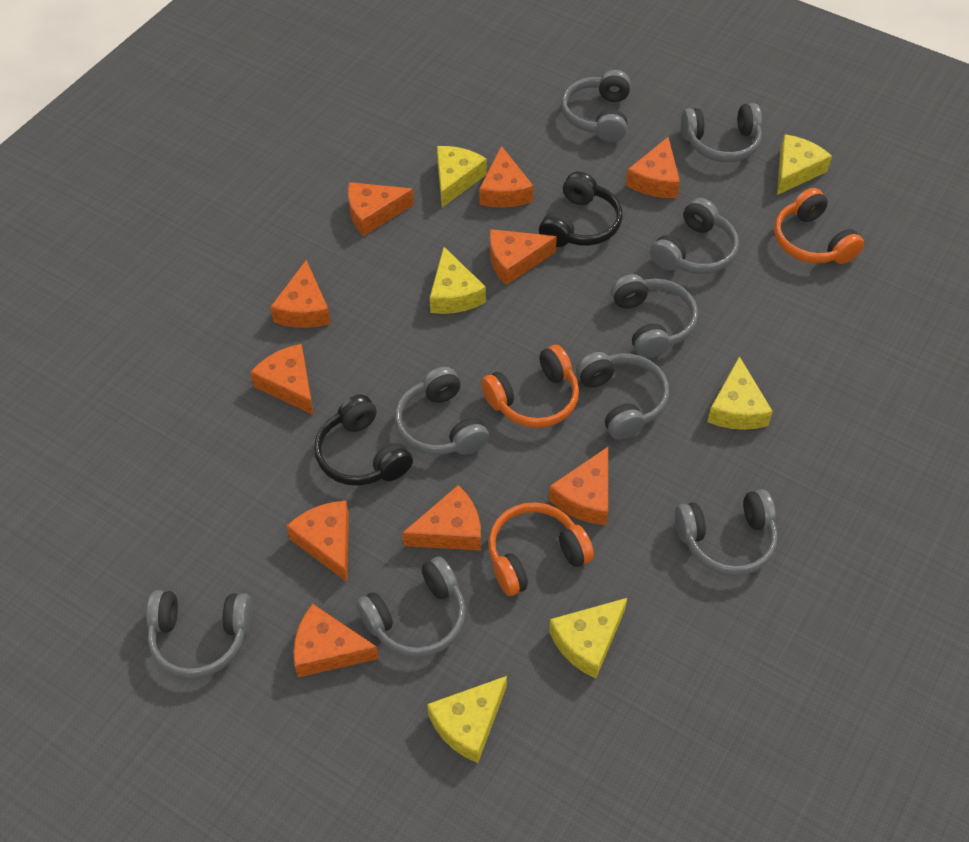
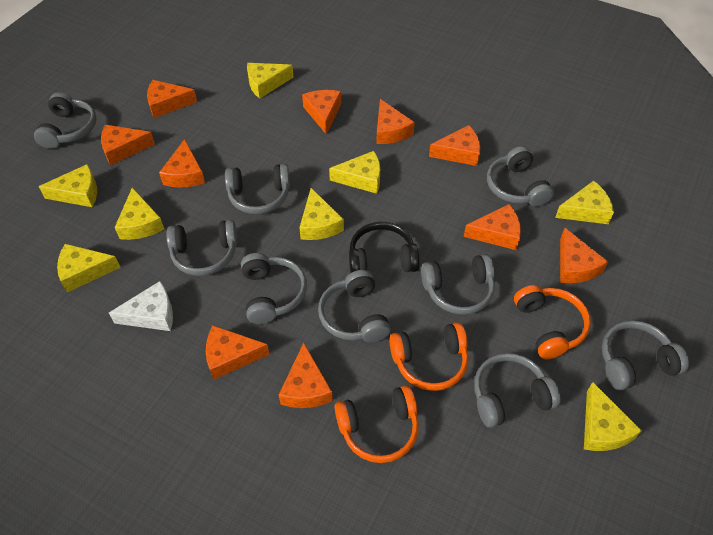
black headphones: [314,395,413,486] [539,171,623,247] = 2 -> [349,222,420,273] = 1
white cheese: none = 0 -> [109,281,173,331] = 1
yellow cheese: [427,676,507,763] [430,247,486,314] [437,146,487,207] [549,598,627,678] [707,356,773,430] [777,134,832,195] = 6 -> [39,164,97,207] [57,244,121,292] [115,187,164,240] [247,63,293,99] [299,188,344,240] [329,151,380,194] [555,181,614,224] [584,382,642,451] = 8

